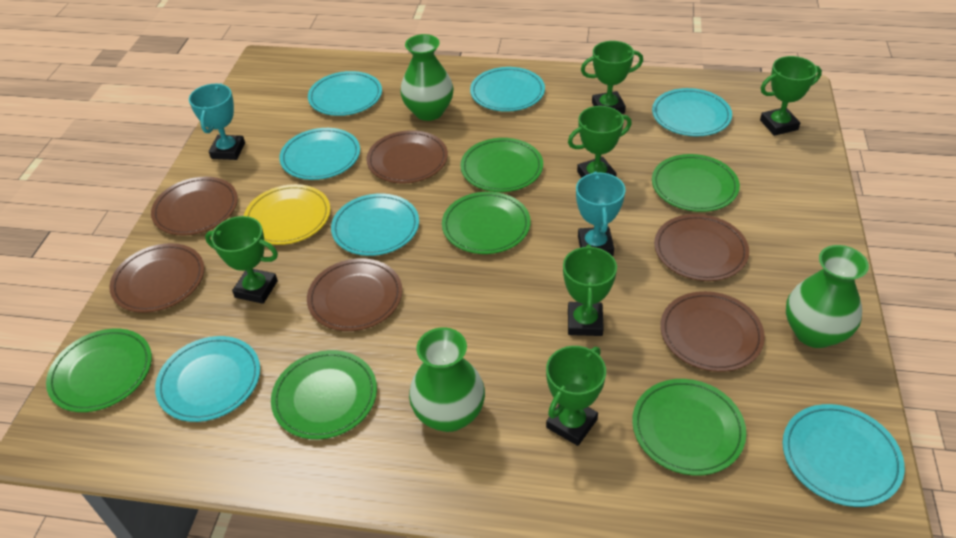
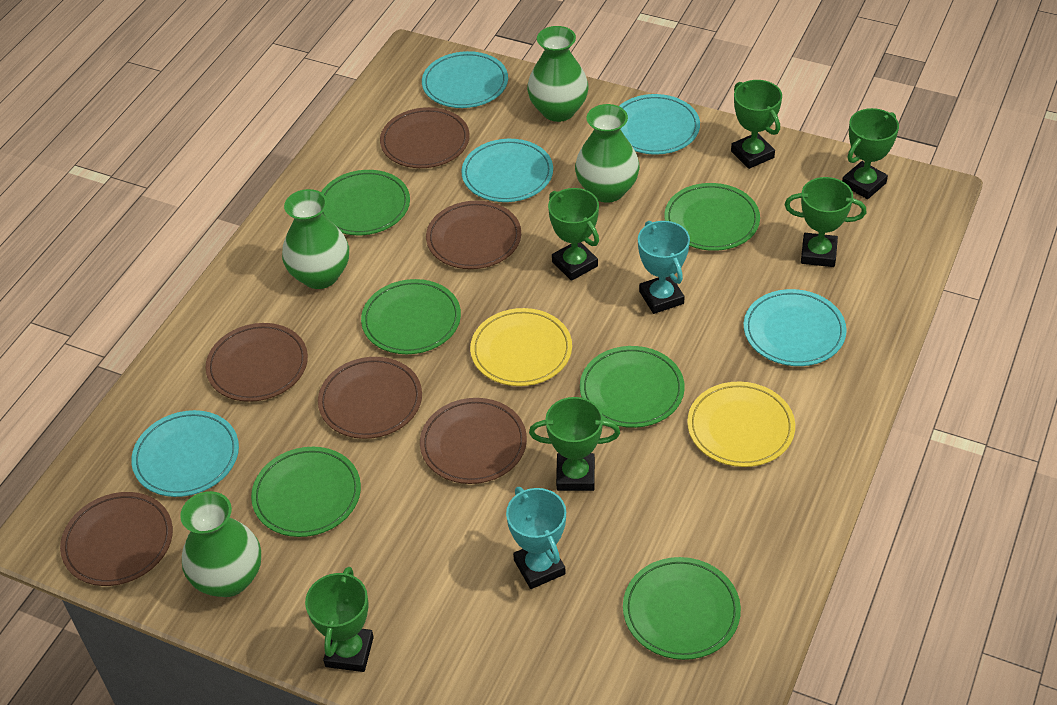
green vase: [400,34,454,121] [409,327,485,432] [786,245,869,348] = 3 -> [180,491,261,597] [282,189,349,289] [527,26,588,122] [575,104,640,203] = 4
turquoise plate: [155,336,260,422] [279,128,360,180] [308,71,382,116] [331,193,419,256] [470,67,545,112] [652,88,732,137] [783,404,905,507] = 7 -> [131,410,239,497] [422,51,508,108] [461,139,553,202] [619,94,700,155] [743,289,847,366] = 5
yellow plate: [244,184,330,245] = 1 -> [470,308,572,386] [687,381,795,467] = 2

